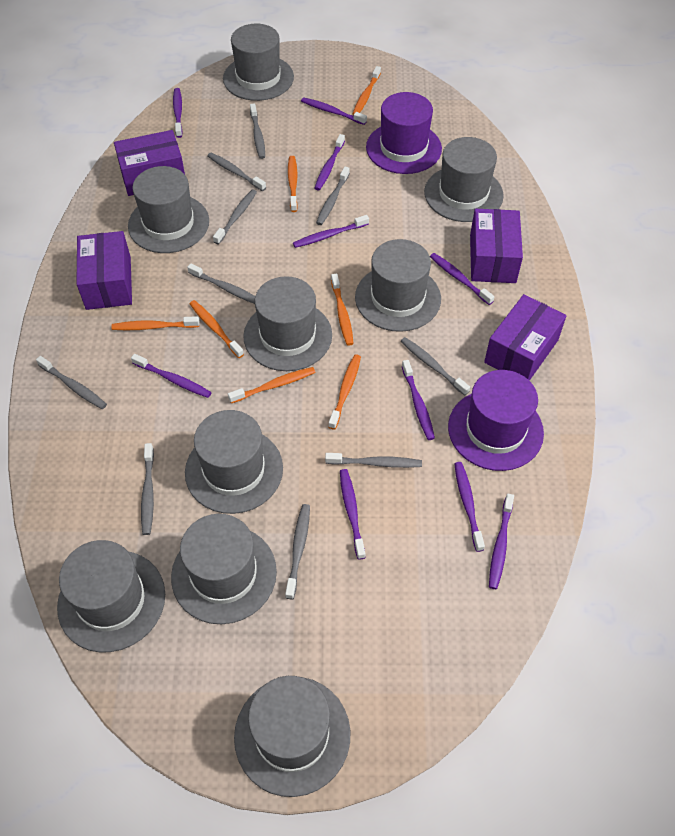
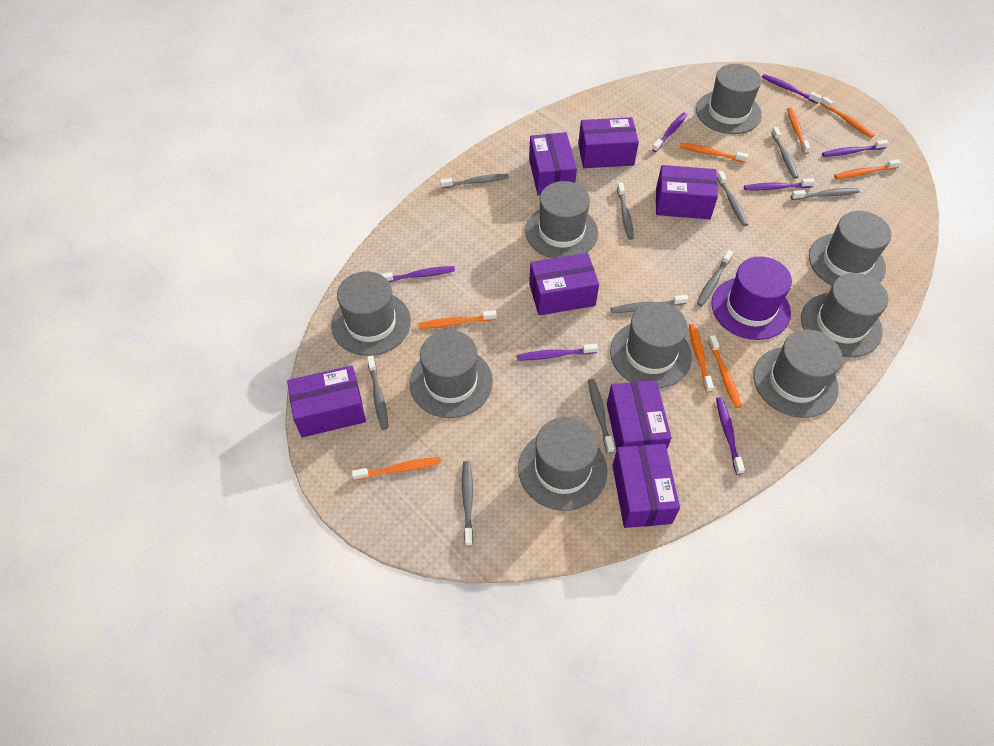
orange toothbrush: [111,316,199,330] [190,300,244,358] [228,367,315,403] [288,156,298,212] [328,354,361,430] [331,274,354,346] [353,66,381,115] = 7 -> [352,457,441,480] [418,310,497,329] [680,143,749,163] [689,324,714,393] [708,335,742,408] [787,107,811,154] [820,96,875,138] [834,159,901,179] = 8
purple box: [76,231,132,310] [114,130,185,196] [470,209,523,283] [484,294,567,381] = 4 -> [287,365,366,437] [529,132,577,196] [529,253,599,315] [578,117,639,168] [607,380,672,451] [612,444,680,528] [656,165,718,219] = 7
purple hat: [366,92,442,174] [448,370,544,471] = 2 -> [711,256,792,340] = 1
purple toothbrush: [131,354,212,398] [173,88,183,138] [293,215,369,248] [301,97,367,125] [314,134,345,190] [340,469,366,560] [402,360,435,440] [430,253,494,305] [454,462,485,552] [489,494,514,589] = 10 -> [380,266,455,282] [517,344,598,361] [652,112,687,152] [716,397,745,475] [744,178,815,191] [762,74,822,104] [822,140,889,157] = 7

